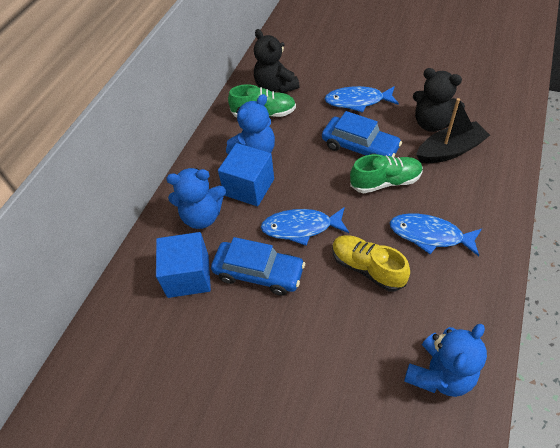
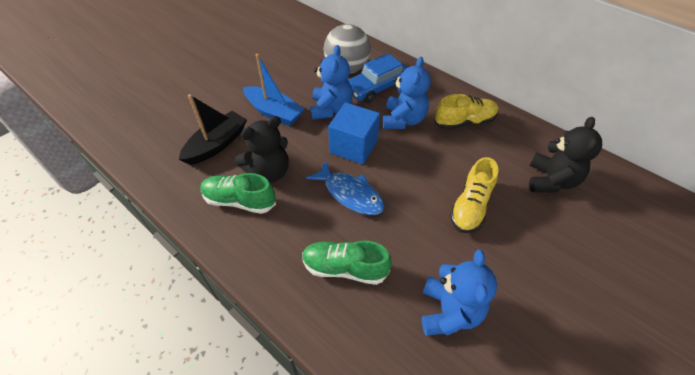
blue boat: none = 0 -> [243,54,304,126] = 1
blue car: [211,237,305,296] [322,111,402,157] = 2 -> [348,53,408,103] = 1
blue cube: [156,232,211,298] [218,143,274,206] = 2 -> [328,102,380,164] = 1
blue fish: [261,207,349,246] [325,86,399,113] [389,213,482,256] = 3 -> [306,161,384,215] = 1
grey ball: none = 0 -> [324,24,371,74] = 1
yellow shoe: [332,235,410,291] = 1 -> [435,94,499,130] [450,157,498,233] = 2

